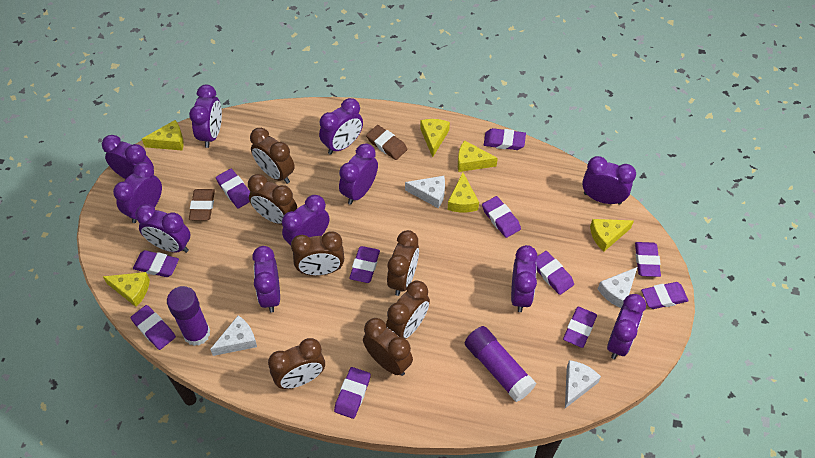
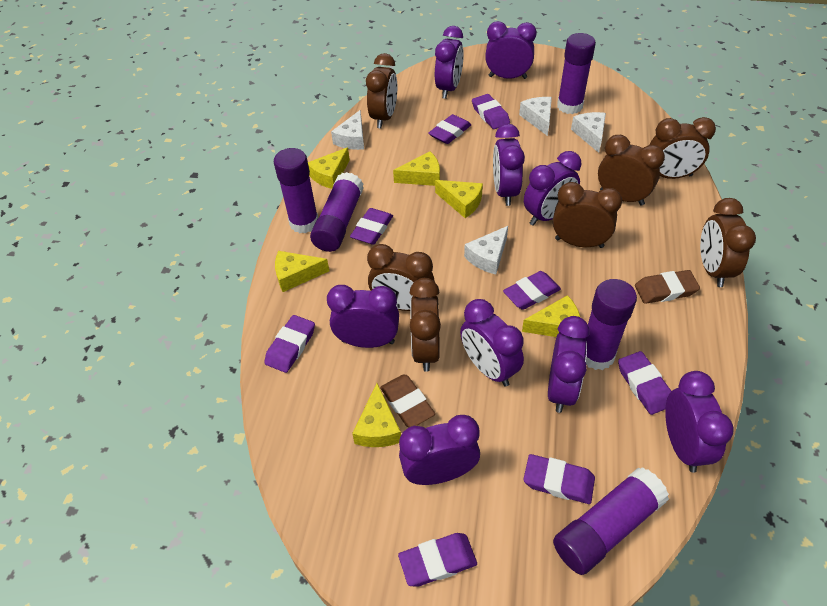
purple clock: [102,135,154,179] [113,162,162,223] [135,204,190,253] [189,85,222,148] [252,246,280,313] [282,195,330,246] [319,98,363,155] [339,143,378,205] [511,245,538,312] [582,156,636,205] [607,294,646,359] = 11 -> [327,285,399,348] [399,415,480,485] [435,26,464,99] [460,299,524,387] [485,21,537,79] [493,124,525,206] [524,151,581,226] [548,316,590,413] [665,371,733,473] = 9
purple eraser: [131,305,176,350] [133,250,179,277] [216,169,250,208] [334,367,371,419] [349,246,380,283] [482,196,521,238] [484,128,526,150] [535,251,574,295] [563,307,597,348] [635,242,661,277] [641,282,689,309] = 11 -> [264,315,315,373] [350,208,393,245] [398,533,477,586] [428,114,471,144] [472,94,510,129] [503,271,561,310] [523,454,595,504] [618,351,671,415] = 8
purple glue stick: [167,286,210,346] [465,326,536,402] = 2 -> [274,148,318,233] [310,172,364,252] [553,467,669,575] [557,33,596,114] [586,279,637,370] = 5

